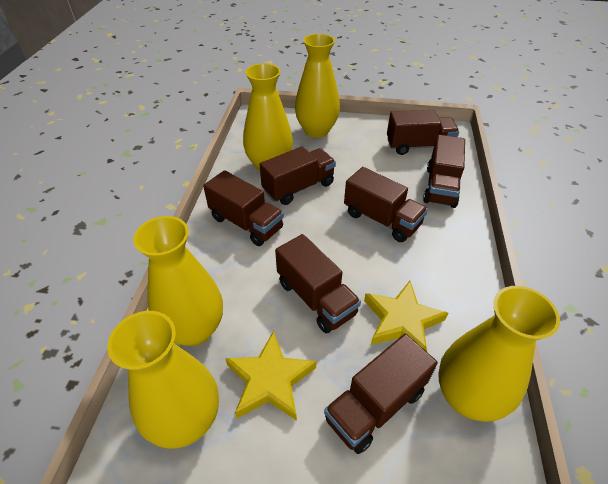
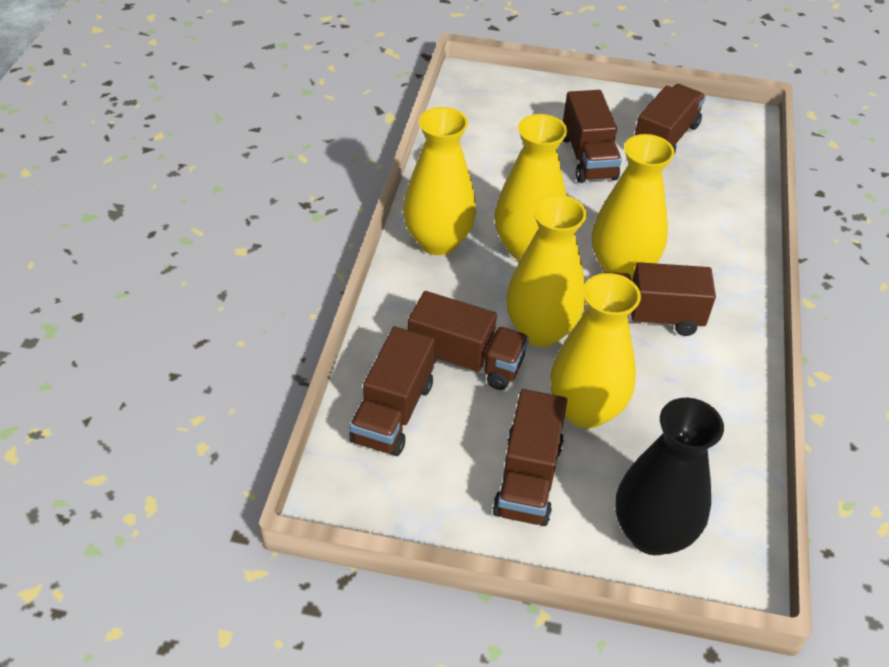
black vase: none = 0 -> [616,398,724,555] = 1
brown truck: [203,170,284,246] [259,146,336,205] [275,234,361,333] [324,334,438,454] [344,167,428,242] [387,110,459,155] [423,135,465,208] = 7 -> [349,327,435,456] [408,291,529,390] [492,389,567,526] [563,90,622,183] [600,262,716,336] [635,84,706,154] = 6
yellow star: [225,331,317,421] [364,281,448,352] = 2 -> none = 0

